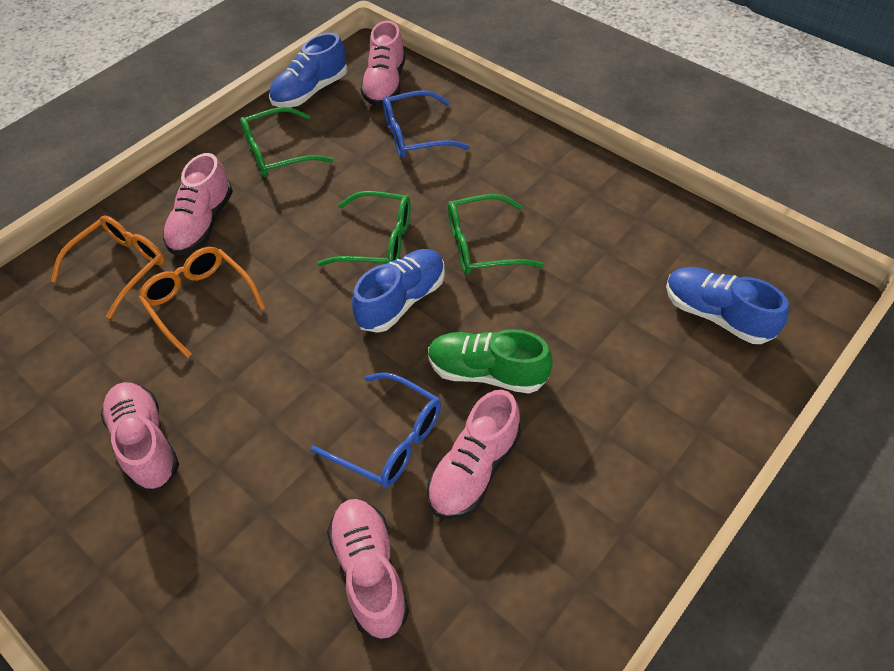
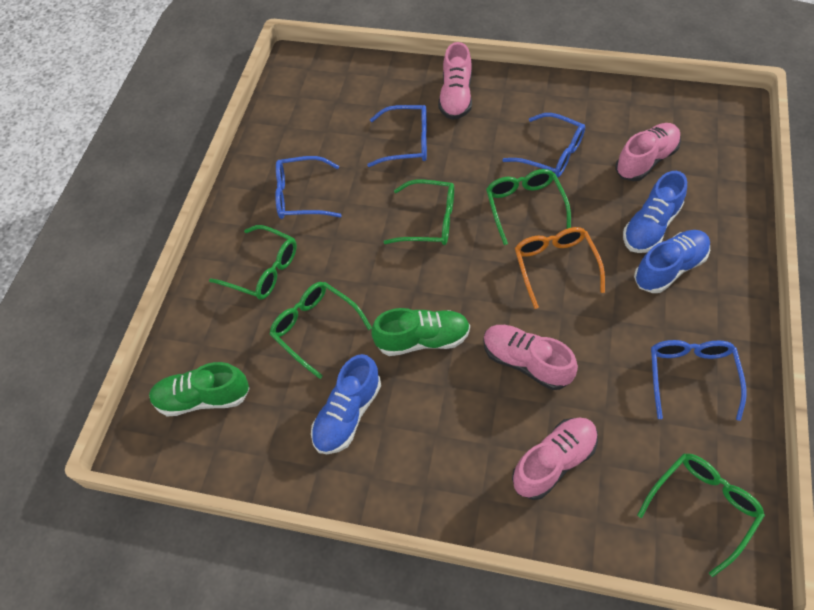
blue glasses: [311,372,441,487] [383,90,470,158] = 2 -> [275,156,342,219] [367,105,427,167] [502,113,585,178] [651,340,747,421] = 4
green glasses: [240,107,334,177] [317,191,411,266] [448,194,544,275] = 3 -> [209,225,297,300] [270,282,372,379] [384,179,454,245] [486,169,571,245] [637,453,765,577] = 5
green shoe: [428,329,553,394] = 1 -> [149,362,250,417] [371,308,470,356] = 2
orange glasses: [51,216,165,319] [139,247,265,358] = 2 -> [515,227,605,309] = 1
pink shoe: [101,382,179,491] [163,153,233,255] [327,499,409,639] [361,21,405,106] [427,390,521,519] = 5 -> [438,42,472,120] [483,325,578,390] [512,418,598,500] [615,123,681,181] = 4

